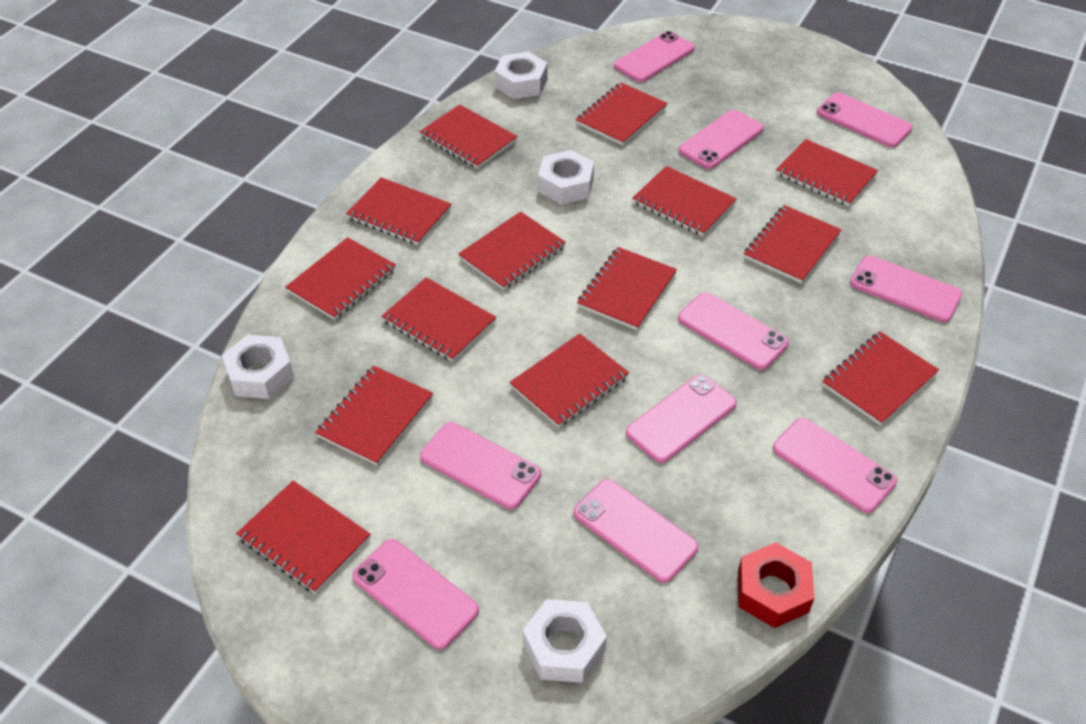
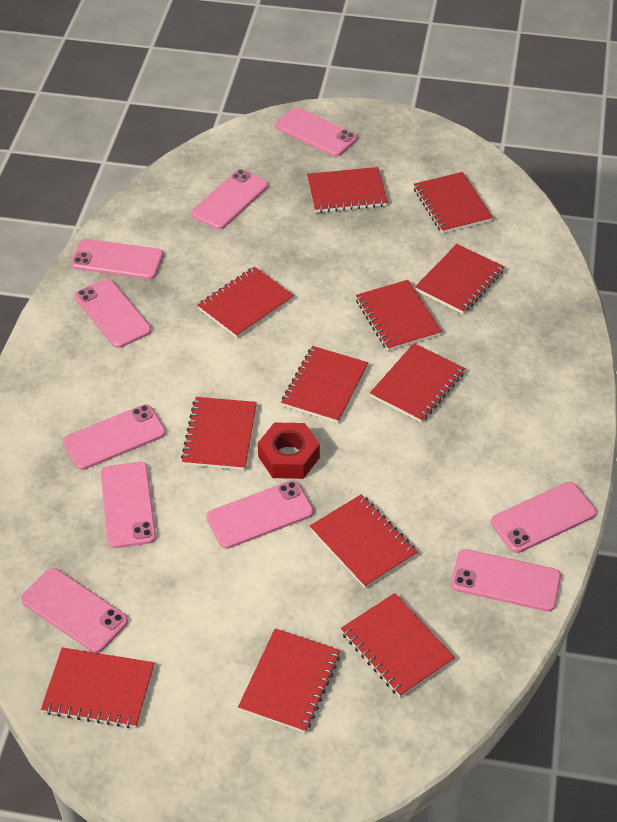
red notebook: [236,480,371,594] [285,237,396,320] [315,366,433,466] [346,177,451,245] [381,277,496,362] [419,105,517,169] [458,212,566,290] [509,333,629,428] [576,82,668,146] [577,247,677,330] [632,166,737,236] [744,205,842,284] [776,139,878,206] [822,332,939,426] = 14 -> [41,647,154,729] [181,397,257,470] [197,267,294,338] [238,628,340,733] [281,346,368,423] [307,167,388,213] [310,494,417,588] [341,593,455,697] [356,280,442,351] [370,343,465,422] [413,172,493,234] [415,244,504,314] = 12
white nut: [222,334,294,399] [495,52,547,99] [522,599,607,683] [538,150,594,205] = 4 -> none = 0

